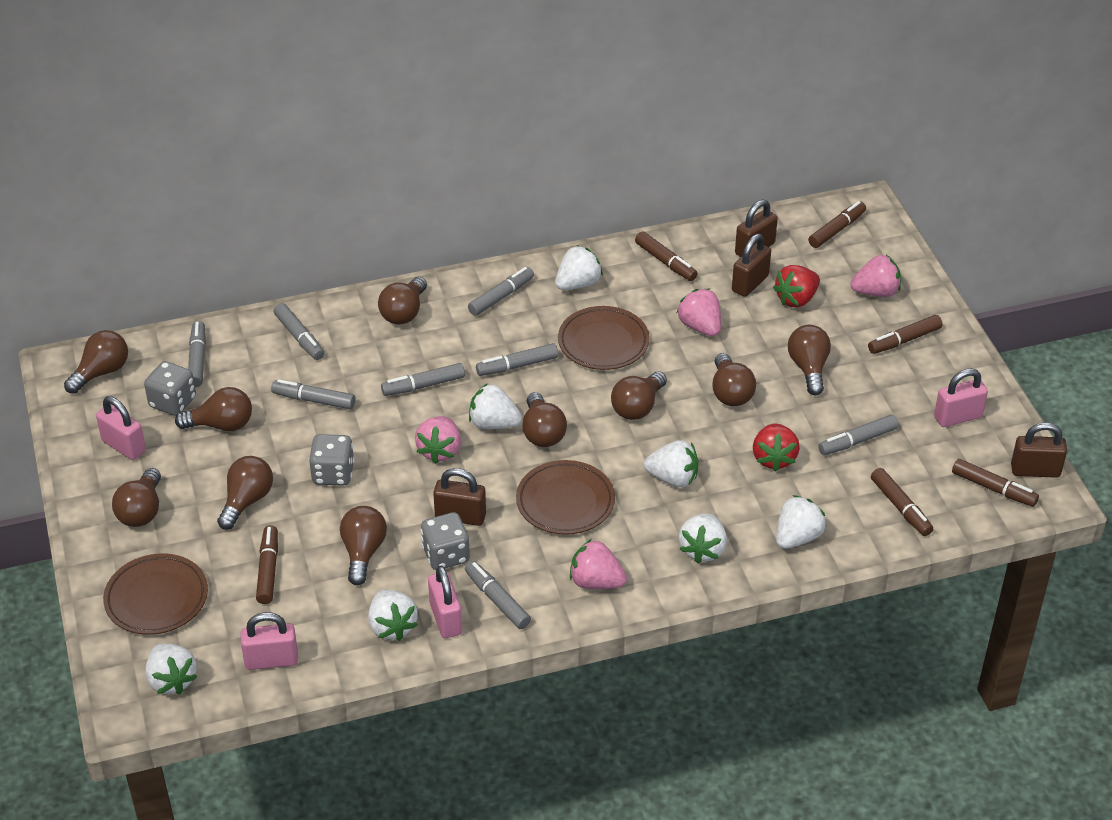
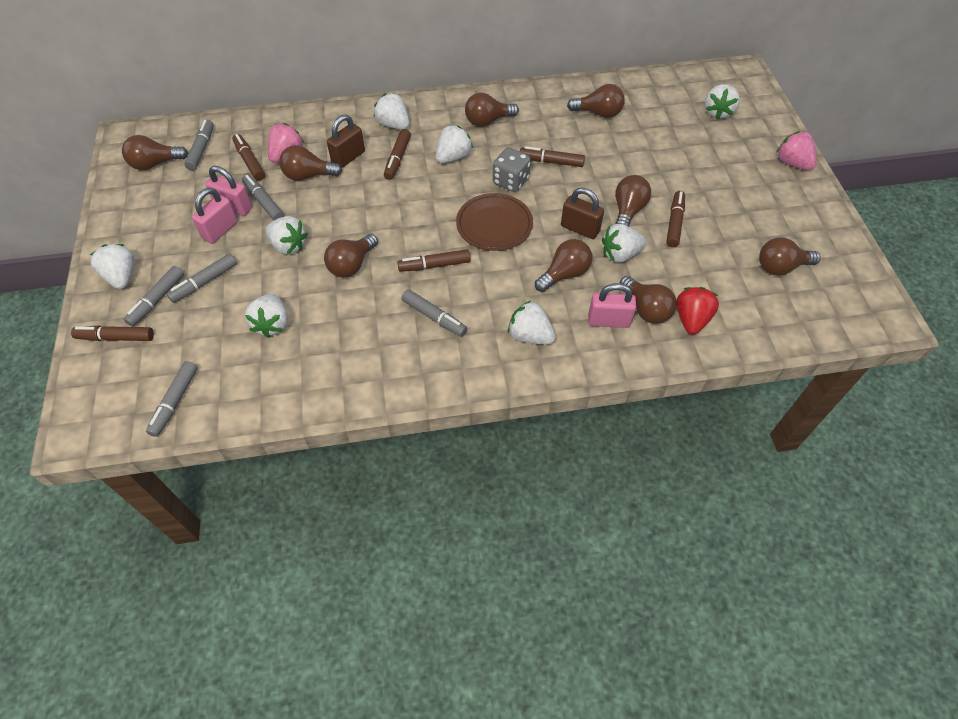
brown light bulb: [64,330,128,394] [112,468,161,527] [175,387,252,431] [217,456,273,530] [340,506,387,585] [378,277,427,325] [522,392,567,447] [611,371,667,420] [712,353,756,406] [788,325,831,395] = 10 -> [122,135,188,170] [279,145,342,181] [324,234,378,278] [465,93,519,127] [535,239,592,292] [567,84,625,118] [615,175,651,226] [620,276,677,324] [759,238,821,275] = 9
brown padlock: [433,468,486,526] [732,234,771,297] [735,200,778,257] [1011,422,1067,478] = 4 -> [327,115,365,168] [561,188,604,239] = 2
brown plate: [103,553,208,635] [516,460,615,535] [558,306,650,370] = 3 -> [456,193,533,251] = 1
grey dice: [144,361,196,416] [309,434,354,486] [421,512,470,570] = 3 -> [493,147,531,192] = 1
grey marker: [188,321,206,387] [271,379,355,409] [274,303,324,360] [381,363,465,396] [465,561,531,629] [468,267,534,316] [476,343,558,376] [818,415,898,455] = 8 -> [124,266,184,327] [146,361,198,437] [167,254,237,303] [184,120,214,170] [242,175,284,220] [402,289,467,337] = 6
pink padlock: [96,396,146,460] [240,612,298,670] [428,566,462,638] [934,368,988,427] = 4 -> [192,188,238,244] [206,166,252,216] [588,283,636,328] = 3
pink strawberry: [415,416,461,464] [570,539,627,589] [677,289,721,336] [850,255,901,297] = 4 -> [268,123,304,163] [776,131,817,170] = 2
red strawberry: [753,423,800,472] [773,265,820,308] = 2 -> [676,287,719,334] = 1
white strawberry: [145,643,198,695] [368,590,418,641] [469,383,522,429] [555,245,603,290] [644,440,698,487] [679,514,727,563] [776,495,826,549] = 7 -> [90,244,134,289] [245,294,288,338] [265,216,308,255] [374,93,409,130] [436,125,473,163] [508,301,556,345] [602,224,646,263] [705,84,740,119] = 8

